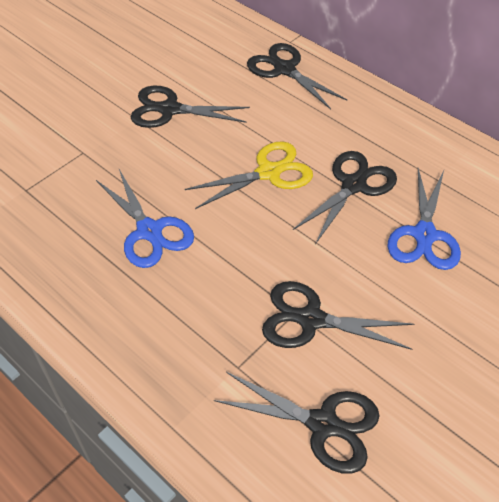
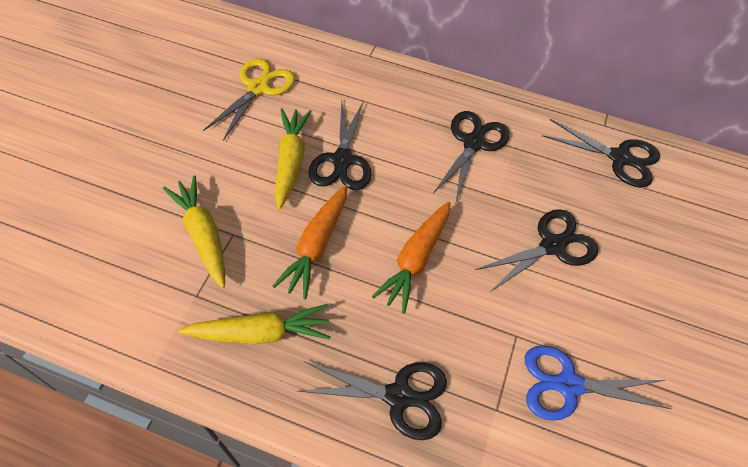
blue scissors: [96,169,194,268] [387,168,461,270] = 2 -> [525,346,671,421] = 1
orange carrot: none = 0 -> [272,185,347,300] [372,201,451,314] = 2
yellow carrot: none = 0 -> [163,176,225,288] [178,304,330,344] [275,108,312,209] = 3

